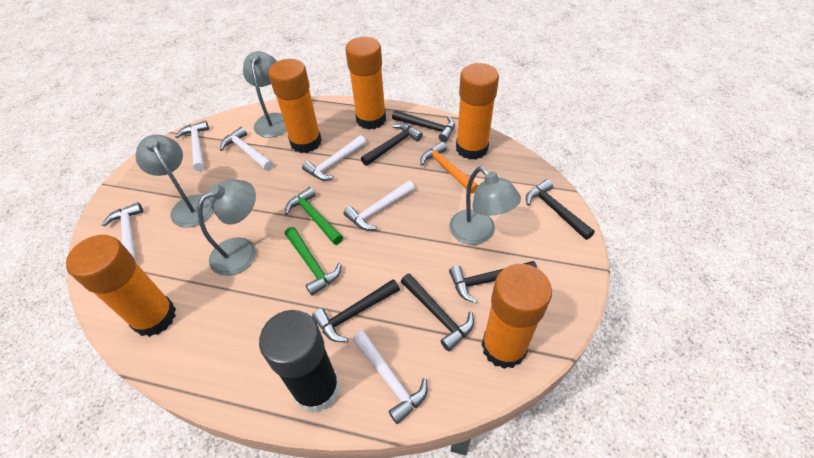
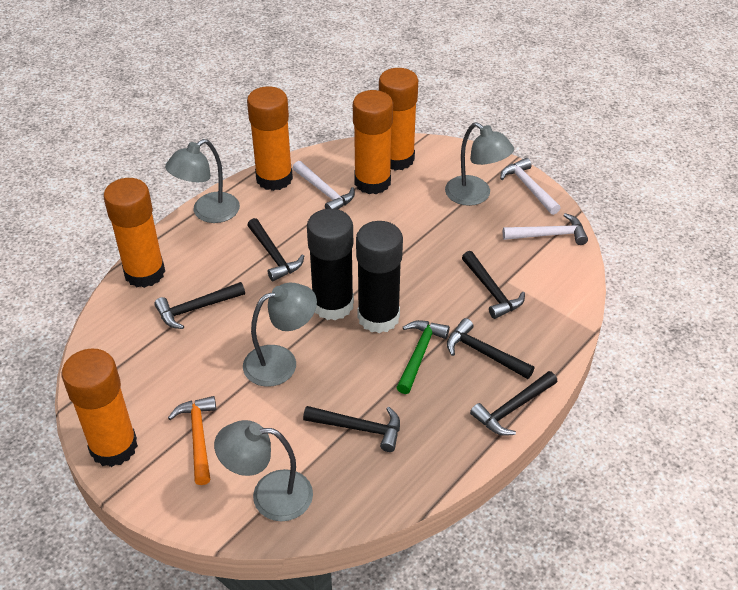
black glue stick: [259,310,340,413] = 1 -> [307,209,354,321] [356,221,403,333] = 2
green hammer: [285,187,343,245] [285,227,342,296] = 2 -> [396,320,450,394] = 1
white hammer: [102,202,143,263] [175,120,209,171] [220,127,273,170] [302,135,366,181] [344,181,415,230] [353,331,427,424] = 6 -> [293,161,355,209] [500,158,560,215] [503,213,588,245] = 3

